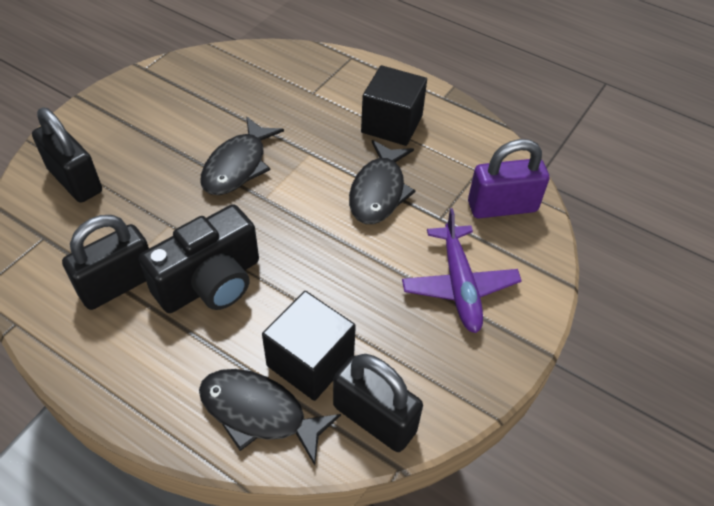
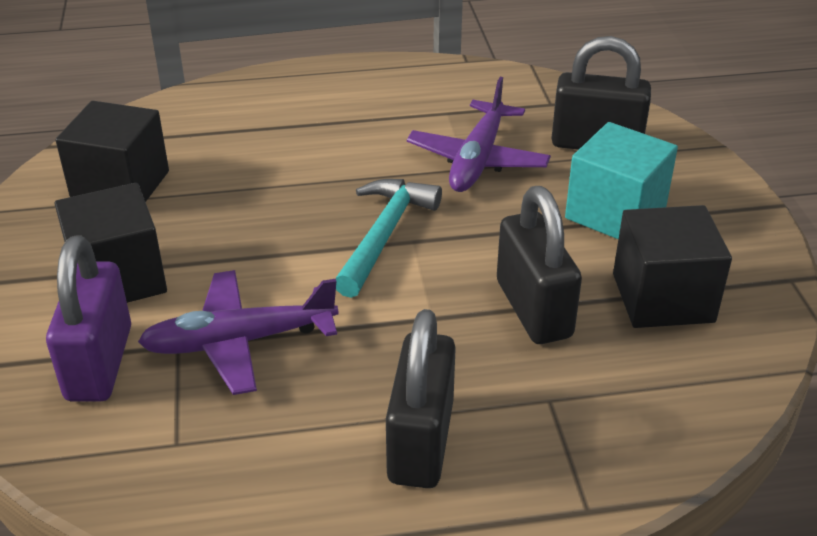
black camera: [139,204,259,313] = 1 -> none = 0
black cube: [262,291,356,401] [361,65,427,146] = 2 -> [54,183,167,303] [55,101,169,202] [613,205,732,328] = 3
black fish: [199,369,341,465] [200,116,284,195] [349,140,416,224] = 3 -> none = 0
purple plane: [402,208,522,333] = 1 -> [138,270,339,395] [407,77,551,192] = 2
turquoise cube: none = 0 -> [565,122,678,239] = 1
turquoise hammer: none = 0 -> [335,179,442,298] = 1

